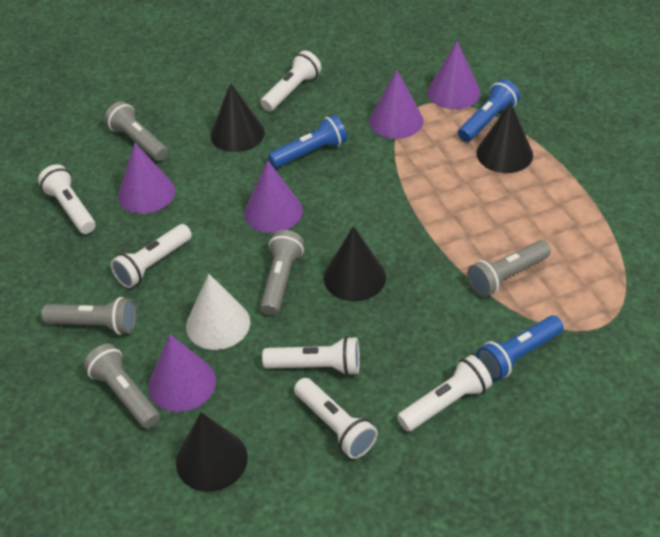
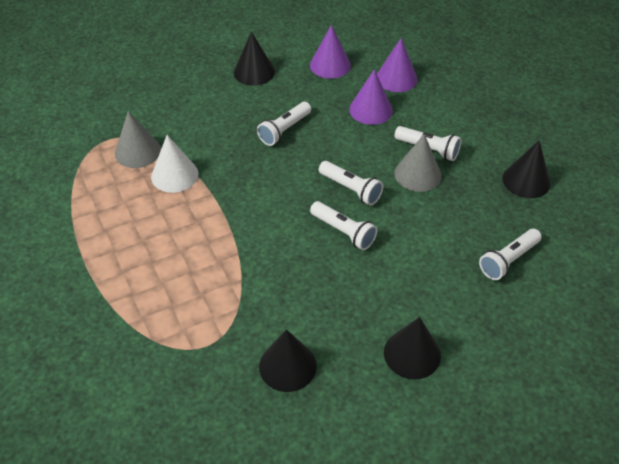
blue flashlight: [268,115,347,168] [458,79,520,142] [476,315,564,381] = 3 -> none = 0
grey cone: none = 0 -> [115,111,161,168] [394,134,441,192] = 2
grey flashlight: [41,297,136,335] [84,344,160,429] [104,101,168,161] [260,230,304,315] [467,240,551,297] = 5 -> none = 0
purple cone: [118,143,175,214] [148,334,216,412] [244,161,303,233] [369,70,423,139] [427,41,480,109] = 5 -> [310,25,351,79] [349,69,393,125] [377,38,418,92] = 3
white flashlight: [38,164,96,234] [110,224,192,288] [260,50,321,111] [262,336,360,376] [294,378,378,459] [397,355,492,432] = 6 -> [257,102,311,146] [310,201,377,250] [319,161,383,206] [394,126,461,161] [479,229,542,280] = 5

